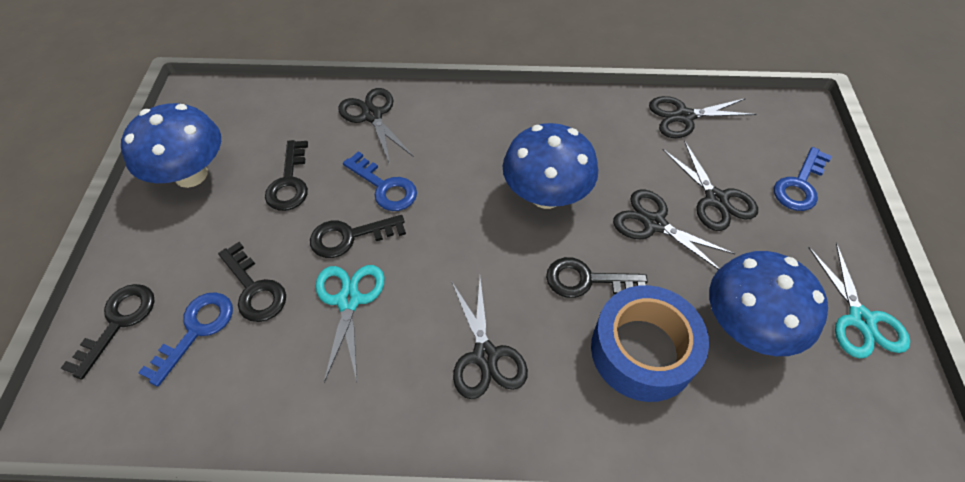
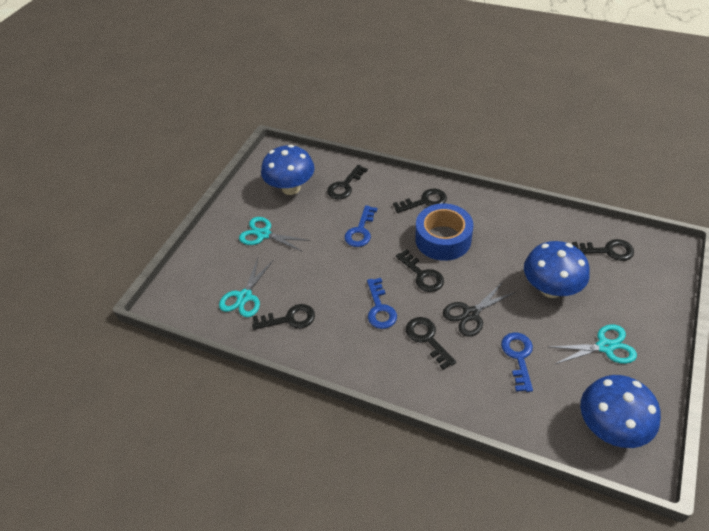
black key: [61,284,155,380] [218,242,286,322] [265,140,308,211] [310,215,406,258] [546,257,648,298] = 5 -> [252,304,315,330] [327,165,368,199] [393,188,447,213] [396,249,444,292] [406,317,456,370] [572,239,634,261] = 6
black scissors: [338,88,413,164] [452,278,528,399] [613,190,735,270] [649,96,756,138] [662,140,758,231] = 5 -> [443,282,516,337] = 1
turquoise scissors: [316,265,385,383] [809,243,910,358] = 2 -> [219,258,273,317] [239,217,310,252] [550,324,637,364] = 3

